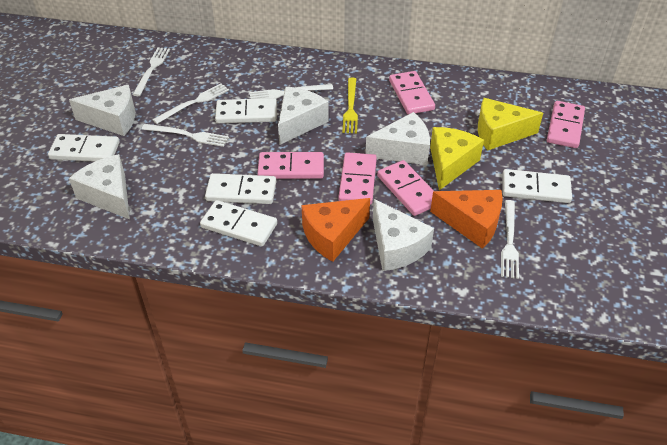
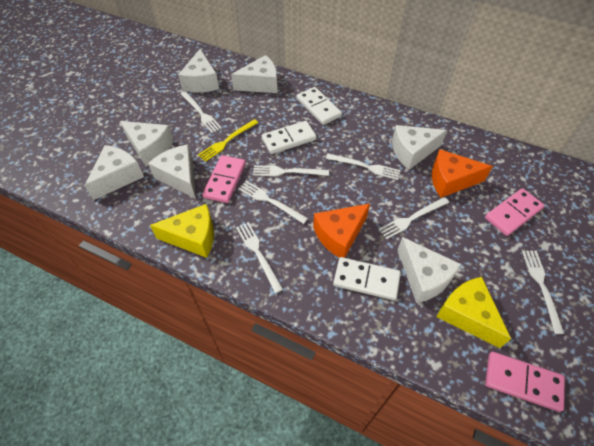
pink domino: [257,152,324,179] [338,152,377,205] [377,160,434,216] [389,71,435,115] [547,101,585,148] = 5 -> [202,155,246,203] [485,188,545,236] [485,352,565,412] = 3
white cheese: [69,85,135,136] [69,154,130,219] [278,87,329,145] [365,112,430,165] [373,199,434,271] = 5 -> [85,145,144,200] [120,121,174,167] [148,144,196,199] [178,49,219,92] [231,55,278,93] [392,125,447,170] [398,237,461,303] = 7
white domino: [48,134,120,162] [200,200,277,246] [205,173,276,204] [215,98,277,123] [502,169,572,203] = 5 -> [262,121,317,154] [297,87,342,125] [333,257,401,300] = 3
white fork: [133,47,170,96] [142,124,229,147] [152,83,229,124] [249,84,333,99] [501,200,519,279] = 5 -> [180,91,222,133] [236,222,283,293] [238,181,308,224] [253,165,329,177] [326,153,401,180] [378,197,449,239] [522,251,565,334] = 7

